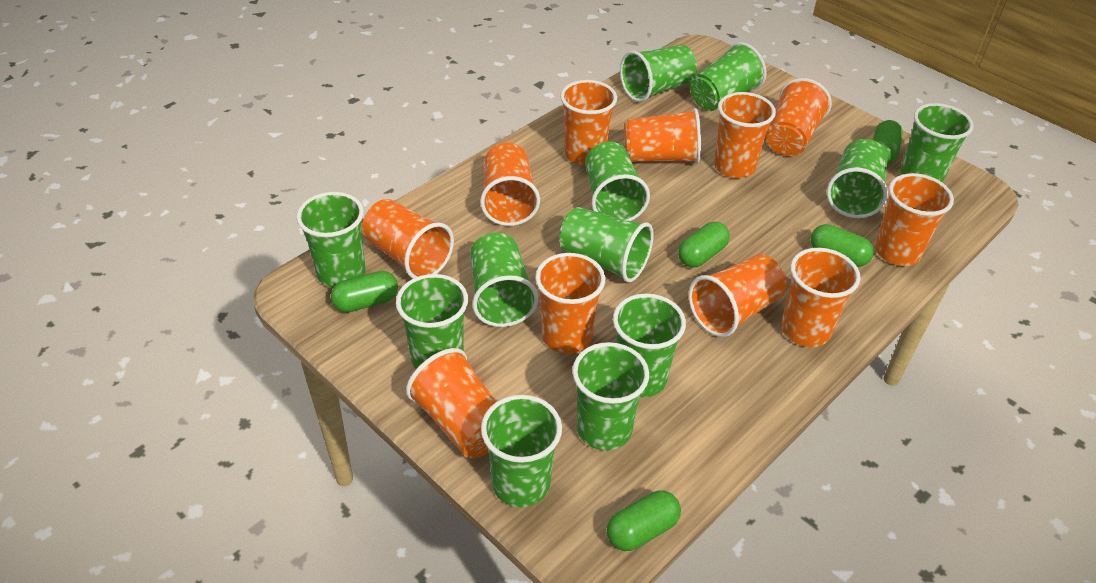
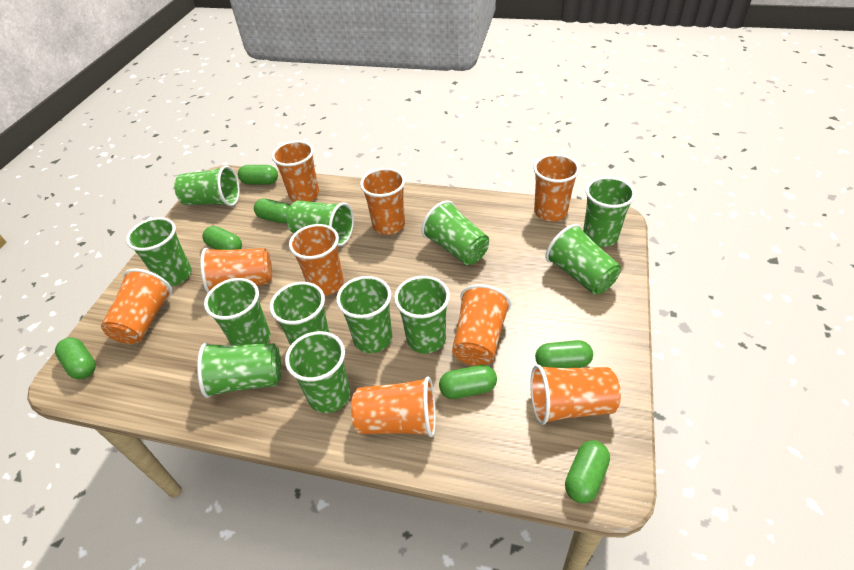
green capsule: [331,271,398,312] [607,490,681,551] [678,222,730,268] [810,224,874,267] [873,120,903,163] = 5 -> [55,338,96,379] [202,226,242,250] [238,165,278,185] [254,198,290,224] [439,365,497,399] [535,340,593,368] [565,440,610,504] = 7
orange cup: [362,199,454,279] [406,348,497,458] [480,143,540,226] [535,253,605,354] [560,80,617,165] [624,108,701,164] [688,254,786,337] [714,92,776,178] [765,78,832,156] [781,248,861,347] [875,173,954,266] = 11 -> [101,269,172,344] [200,248,272,293] [272,141,319,202] [289,224,344,295] [351,376,436,437] [360,168,405,235] [452,284,511,366] [530,364,621,425] [533,154,580,221] = 9

